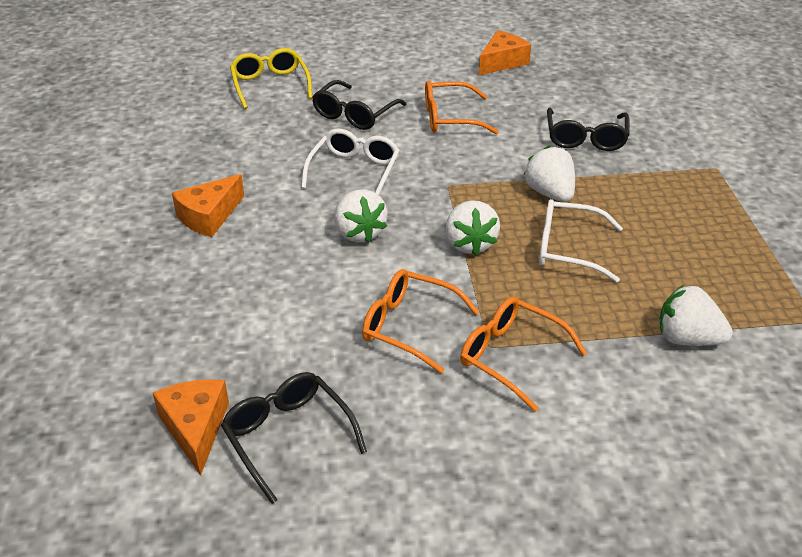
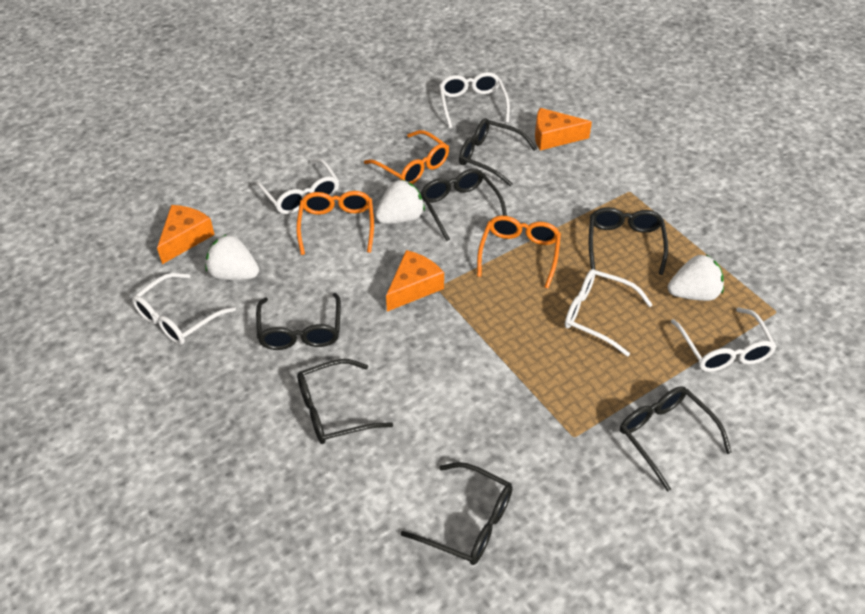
black glasses: [221,372,367,504] [312,80,407,130] [547,108,630,151] = 3 -> [256,293,341,350] [297,359,393,444] [401,462,513,565] [421,169,507,241] [459,118,537,186] [589,207,668,275] [620,386,732,492] = 7
white glasses: [301,129,400,195] [539,199,623,282] = 2 -> [132,273,236,345] [255,159,339,214] [439,72,510,129] [565,269,653,356] [671,308,777,372] = 5
white strawberry: [335,189,387,243] [445,200,500,256] [524,146,575,202] [659,285,733,346] = 4 -> [205,235,259,280] [375,179,425,224] [668,254,724,301] = 3
yellow glasses: [230,48,312,109] = 1 -> none = 0

